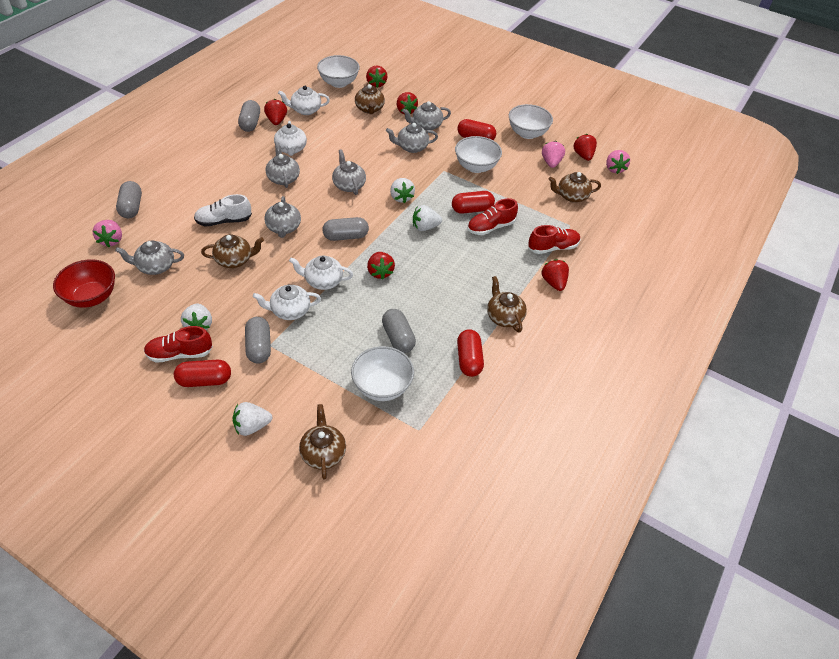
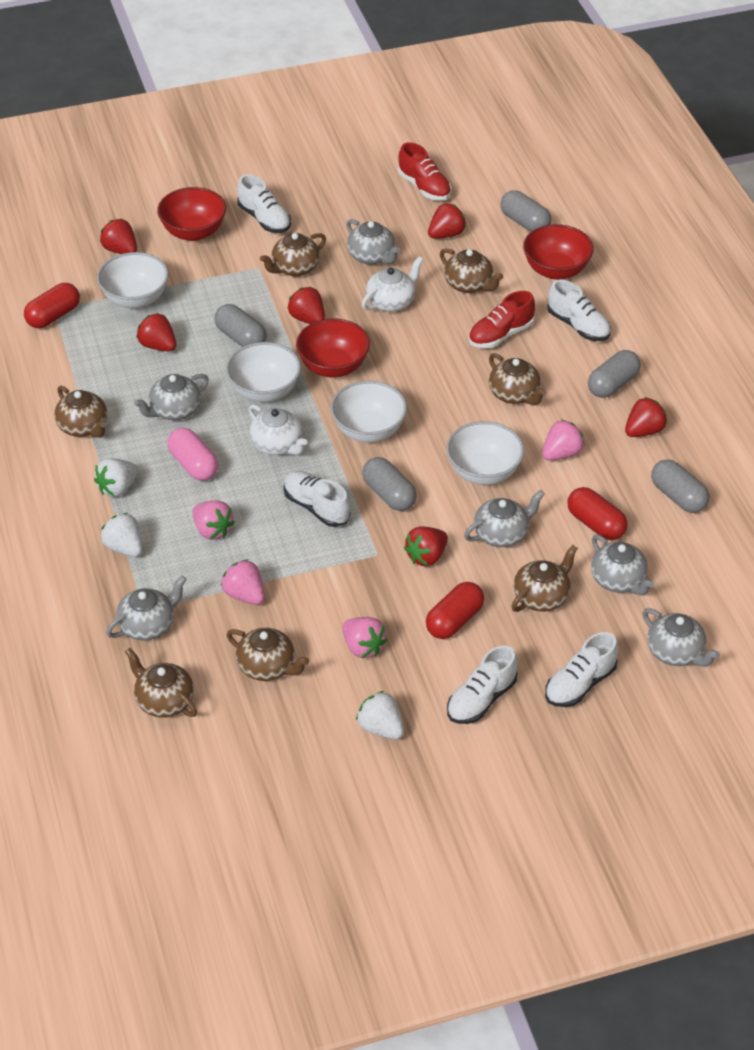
brown teapot: [201,234,264,268] [299,404,346,480] [355,83,385,114] [487,276,527,333] [549,172,601,203] = 5 -> [54,386,107,438] [125,648,197,718] [227,628,309,681] [260,233,326,276] [440,248,503,293] [489,353,546,405] [511,545,578,612] = 7
pink capsule: none = 0 -> [167,428,218,481] = 1
pink strawberry: [93,220,122,247] [542,141,565,168] [606,150,630,174] = 3 -> [192,501,235,540] [221,559,265,605] [342,617,387,658] [542,420,585,461] = 4
red bowl: [53,259,115,308] = 1 -> [157,187,226,241] [296,319,370,377] [523,224,594,280] = 3
red capsule: [174,360,231,387] [452,191,495,214] [457,119,496,140] [457,329,484,377] = 4 -> [24,283,80,328] [426,582,484,639] [568,487,627,540] = 3
red shoe: [144,326,213,363] [467,198,518,235] [528,225,580,254] = 3 -> [398,143,451,201] [468,291,535,348] = 2
white shoe: [194,194,252,227] = 1 -> [237,174,291,233] [283,471,351,527] [447,646,517,724] [545,632,618,707] [547,280,611,341] = 5
white strawberry: [181,304,212,330] [232,402,272,436] [390,178,415,203] [413,205,442,231] = 4 -> [94,458,138,497] [101,513,143,557] [356,691,404,739] = 3
white teapot: [253,285,321,320] [274,121,307,156] [278,86,330,115] [289,256,353,290] = 4 -> [249,404,307,455] [362,256,423,312] = 2

